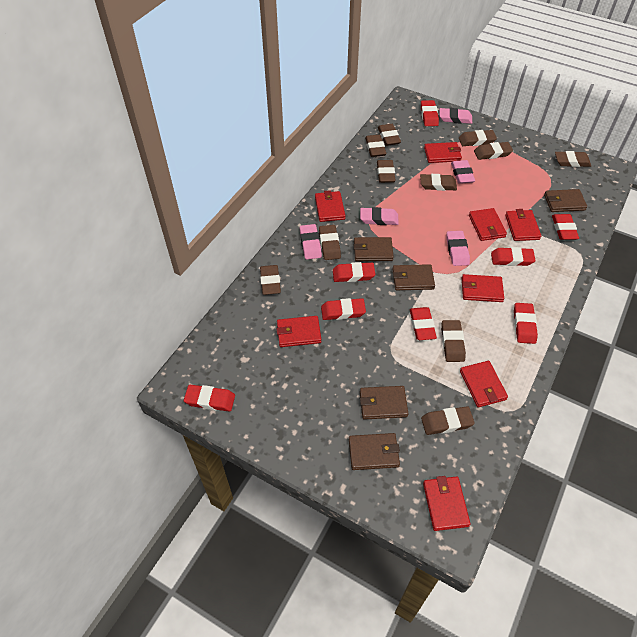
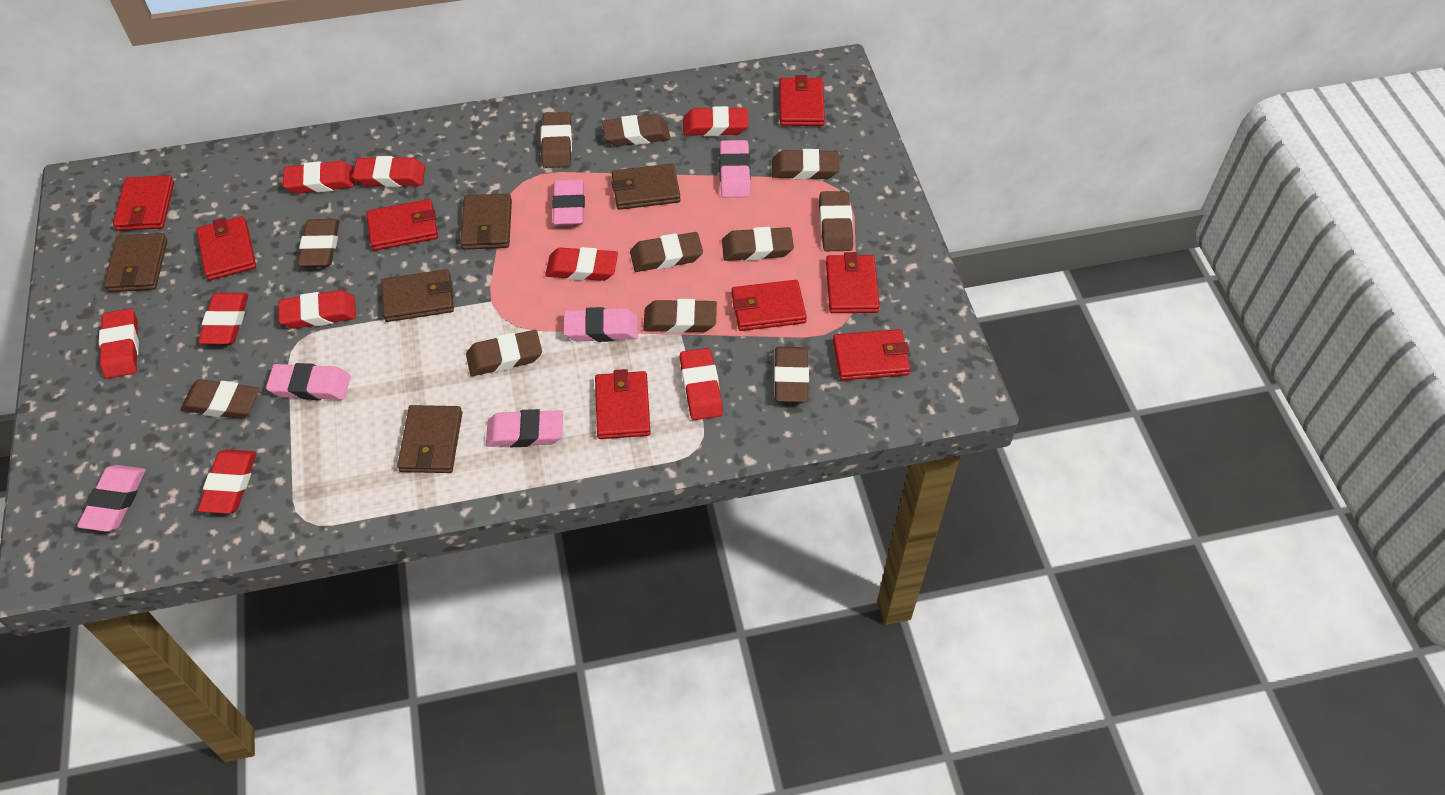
pink eraser: [300,224,322,260] [360,207,399,225] [440,108,472,124] [446,231,470,266] [451,160,475,184] = 5 -> [77,465,146,532] [266,363,350,400] [486,409,563,447] [552,179,585,225] [563,307,638,342] [719,140,750,197] = 6
red eraser: [184,385,235,412] [321,298,366,320] [333,262,375,282] [410,307,437,340] [421,100,439,126] [491,247,536,266] [514,303,538,344] [552,214,579,240] = 8 -> [99,308,139,379] [198,293,248,344] [198,449,257,514] [278,290,356,329] [283,161,354,194] [353,156,425,187] [545,247,618,281] [680,348,723,420] [683,106,748,136] = 9

